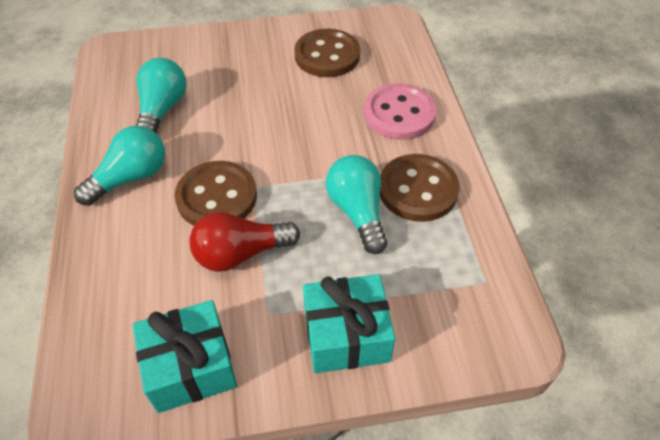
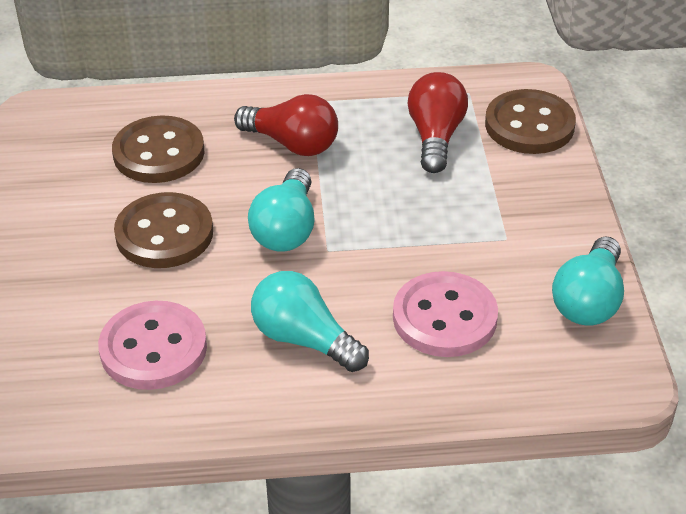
pink button: [364,83,436,140] = 1 -> [98,301,207,390] [393,271,498,357] = 2
red light bulb: [189,212,300,272] = 1 -> [234,94,338,156] [408,72,468,173] = 2
turquoise gift: [132,300,237,413] [303,274,395,373] = 2 -> none = 0

